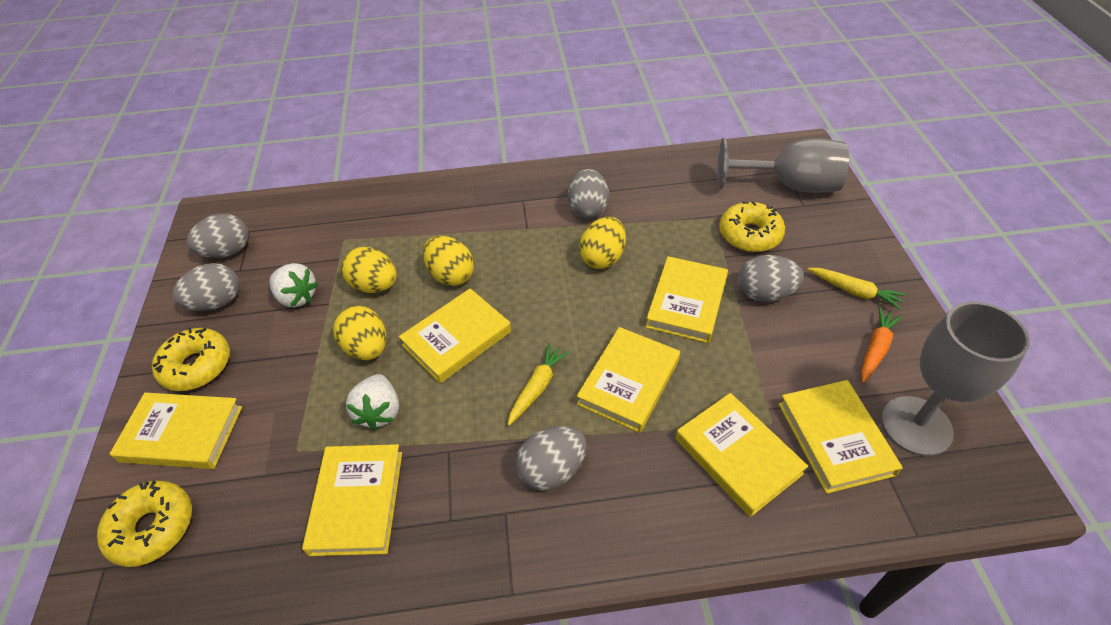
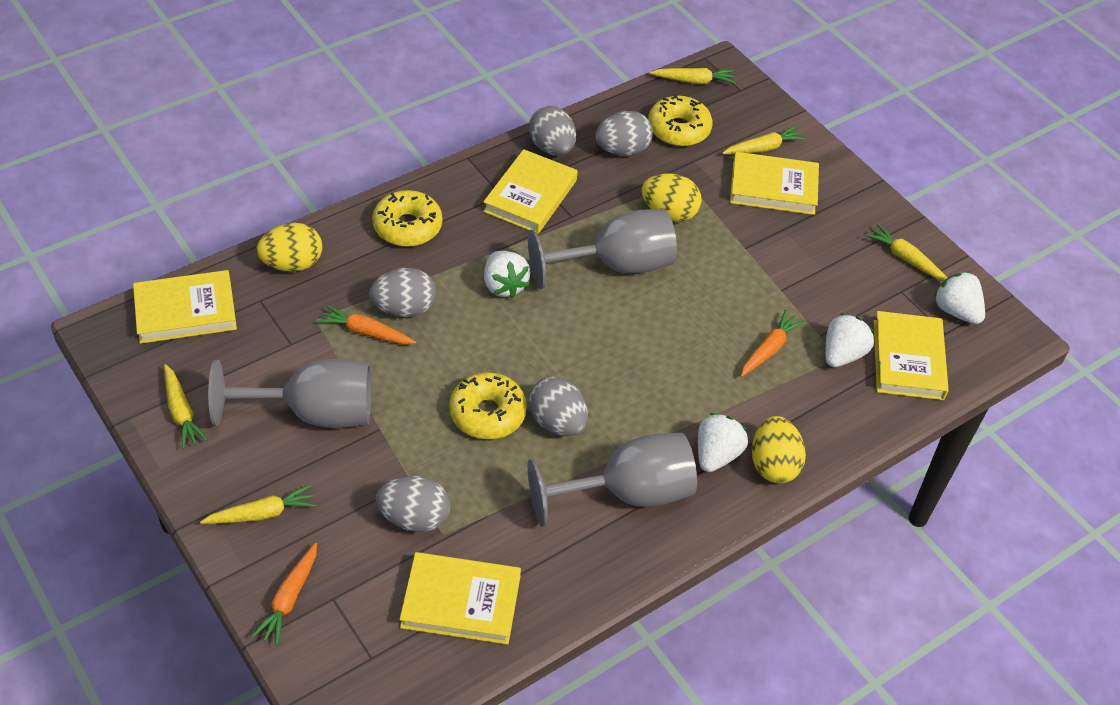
grey goblet: [717,138,849,193] [881,302,1030,456] = 2 -> [208,359,371,428] [527,433,697,527] [528,209,677,289] = 3
orange carrot: [861,307,903,383] = 1 -> [252,543,317,645] [317,305,416,344] [741,310,805,377] = 3
white strawberry: [269,263,318,307] [346,374,399,430] = 2 -> [484,251,530,298] [698,413,748,472] [825,313,875,367] [934,272,985,324] = 4
yellow book: [110,392,242,469] [302,444,402,556] [399,288,511,383] [577,327,680,433] [646,256,728,343] [676,393,808,517] [779,380,903,494] = 7 -> [133,270,237,344] [400,552,521,645] [483,149,578,234] [730,152,819,215] [873,311,949,400] = 5
yellow carrot: [508,343,570,426] [807,268,906,310] = 2 -> [164,364,208,449] [200,485,316,524] [650,68,736,84] [722,126,806,154] [865,224,947,281] = 5
yellow egg: [333,306,387,360] [341,247,397,293] [423,236,474,286] [579,217,626,269] = 4 -> [257,223,322,272] [641,174,702,222] [752,416,806,483] = 3

